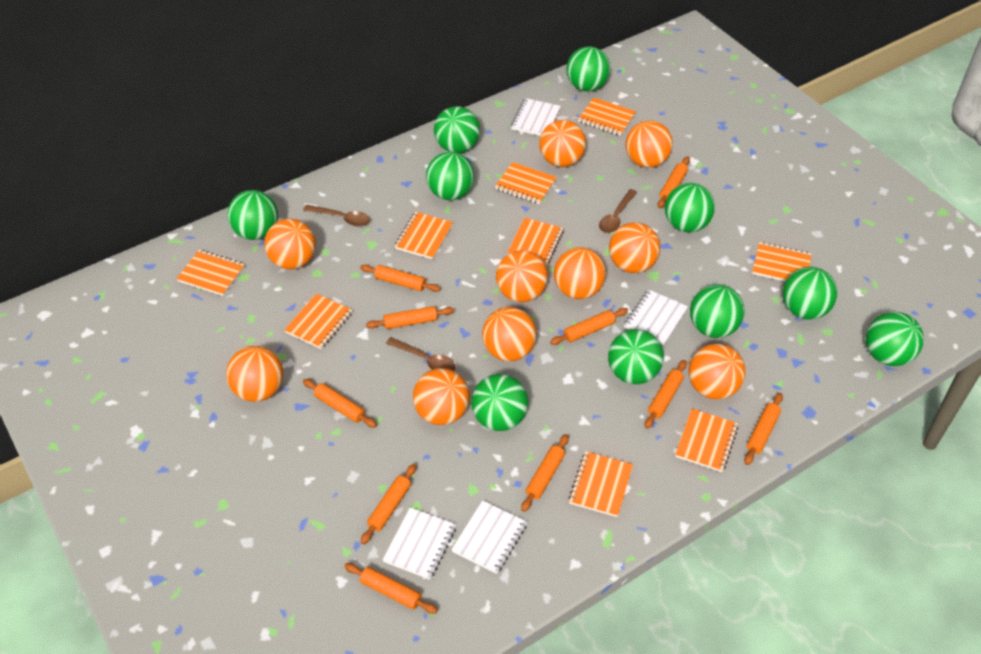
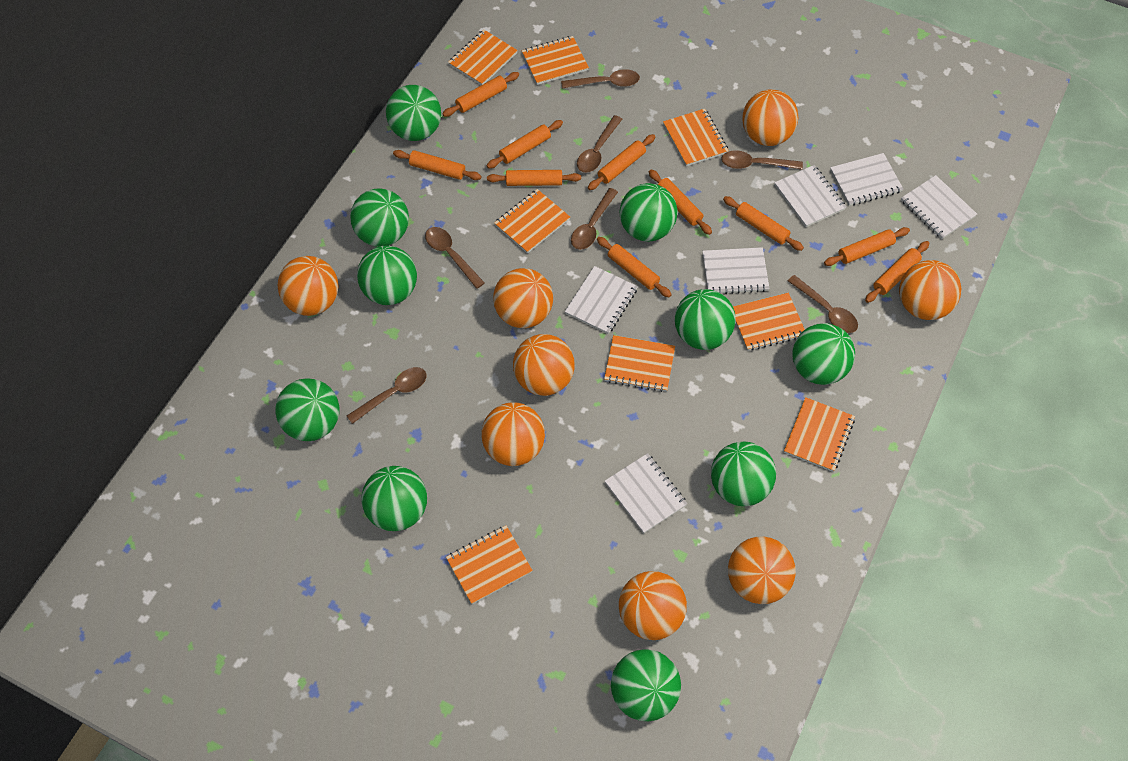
brown spoon: [303,204,370,226] [386,337,455,371] [599,189,637,233] = 3 -> [347,367,427,424] [425,227,485,289] [561,69,640,89] [571,188,618,250] [577,115,622,173] [721,150,803,170] [788,275,858,333] = 7
orange ball: [226,346,283,402] [264,219,316,269] [413,368,470,425] [482,307,537,361] [496,250,548,302] [539,120,586,167] [554,247,606,299] [609,222,660,273] [626,120,673,168] [689,344,745,399] = 10 -> [277,256,339,316] [481,402,545,466] [493,268,553,328] [513,334,575,396] [619,571,687,640] [728,536,796,604] [742,89,798,146] [899,260,961,320] = 8
orange notebook: [176,250,245,296] [284,293,353,349] [395,212,453,259] [495,162,557,204] [507,218,564,265] [568,451,633,517] [578,98,636,136] [675,409,738,472] [752,242,812,282] = 9 -> [446,525,533,604] [448,30,518,85] [494,189,570,253] [522,36,589,85] [604,335,675,392] [663,109,729,166] [733,293,805,351] [784,397,855,472] = 8
white notebook: [383,507,457,580] [451,500,527,574] [511,98,561,136] [624,289,688,345] = 4 -> [565,266,638,334] [605,453,687,534] [703,247,770,294] [774,165,846,227] [830,153,903,206] [901,175,977,239] = 6

